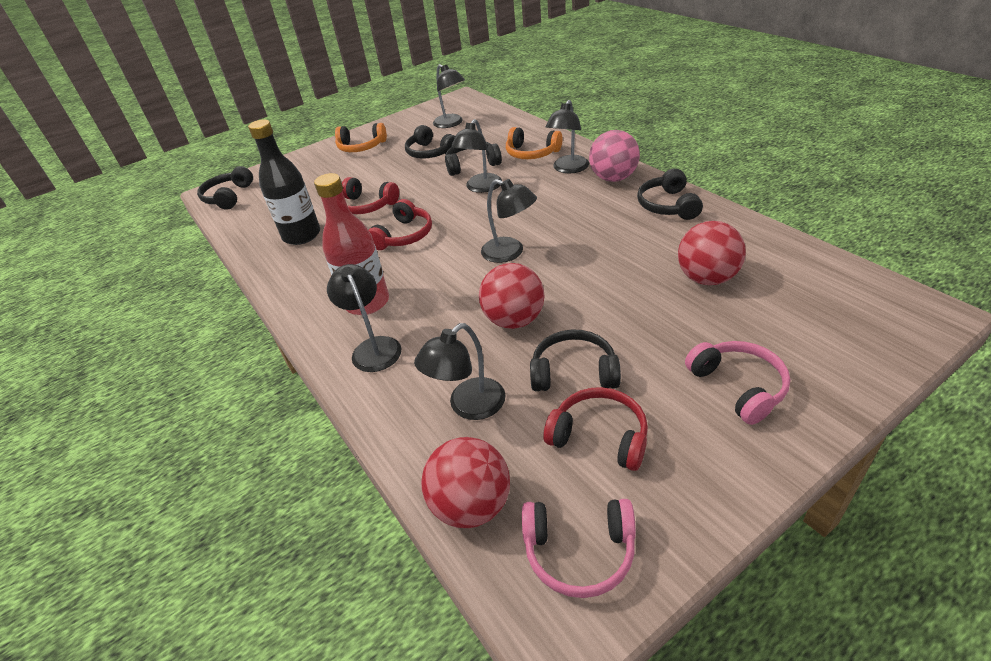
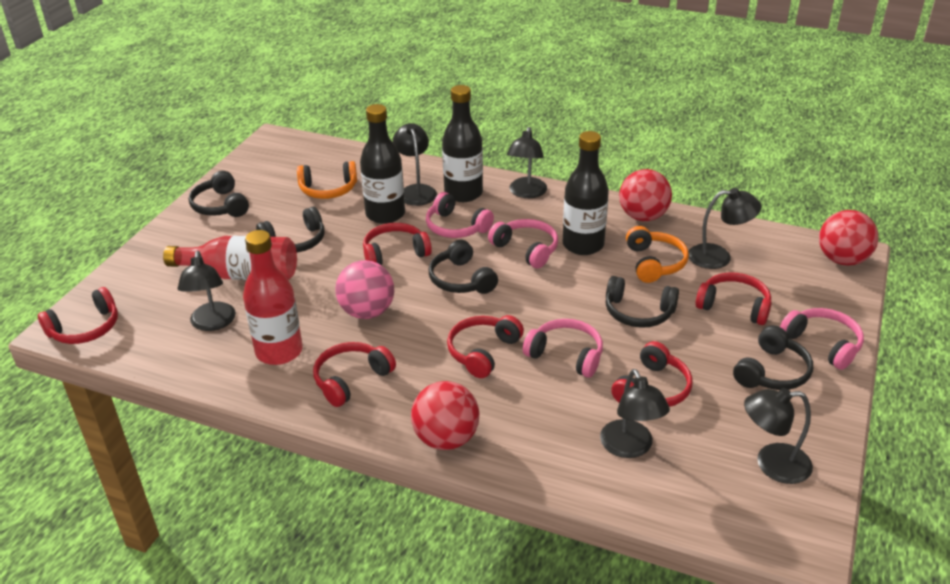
black bottle: [248,120,320,245] = 1 -> [360,104,405,224] [442,85,483,202] [563,131,609,255] = 3
pink headphones: [522,499,636,598] [685,341,791,425] = 2 -> [426,192,494,238] [488,219,558,268] [523,319,603,378] [780,308,864,370] = 4
red bottle: [314,173,389,315] = 1 -> [163,236,297,280] [243,230,303,365] = 2
red headphones: [342,177,399,214] [369,199,432,250] [544,387,648,471] = 3 -> [38,287,118,344] [313,342,396,407] [363,223,432,265] [447,315,524,378] [611,341,693,407] [696,273,772,325] = 6

